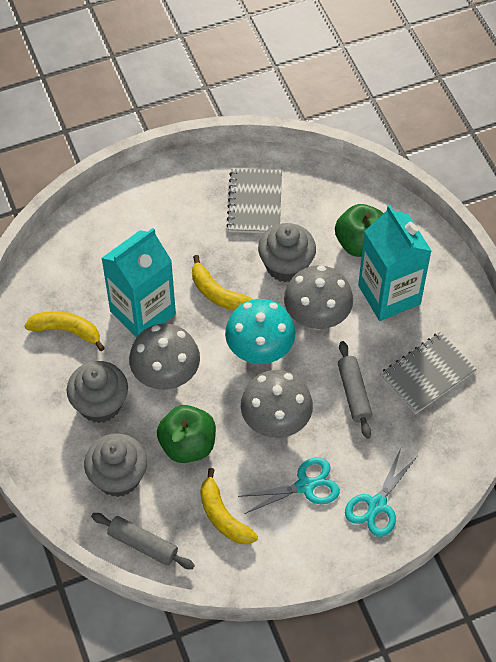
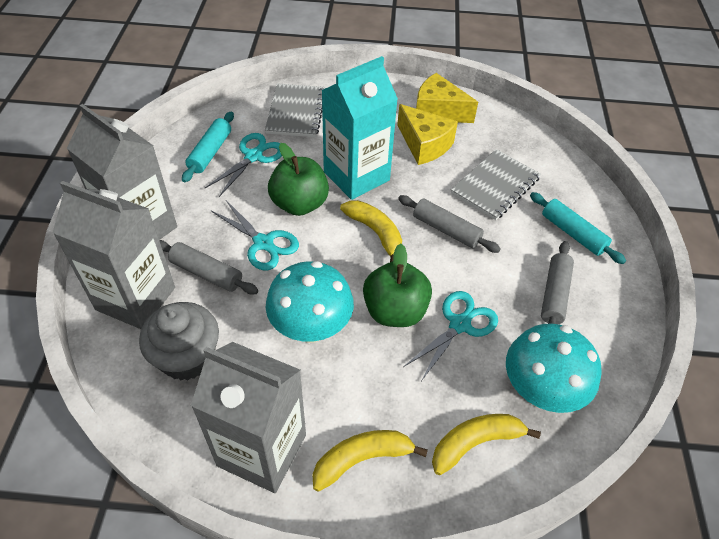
grey carton: none = 0 -> [53,181,175,329] [67,104,177,240] [191,342,306,493] = 3
grey cupcake: [67,361,128,423] [84,433,147,497] [258,223,316,282] = 3 -> [139,302,219,380] = 1
grey mushroom: [129,324,200,390] [241,370,313,438] [284,265,353,329] = 3 -> none = 0
grey rolling pin: [91,513,195,569] [338,341,372,439] = 2 -> [159,240,258,295] [398,195,501,253] [541,241,574,324] = 3
turquoise carton: [101,228,176,338] [358,205,432,321] = 2 -> [322,56,398,200] = 1
turquoise mushroom: [225,299,295,364] = 1 -> [266,261,354,343] [506,324,602,413] = 2
turquoise rolling pin: none = 0 -> [182,111,234,182] [530,192,626,264] = 2
turquoise scissors: [238,457,340,514] [345,449,417,537] = 2 -> [205,133,282,197] [211,200,299,271] [403,291,498,381] = 3
yellow cheese: none = 0 -> [397,104,458,165] [416,73,478,123] = 2

